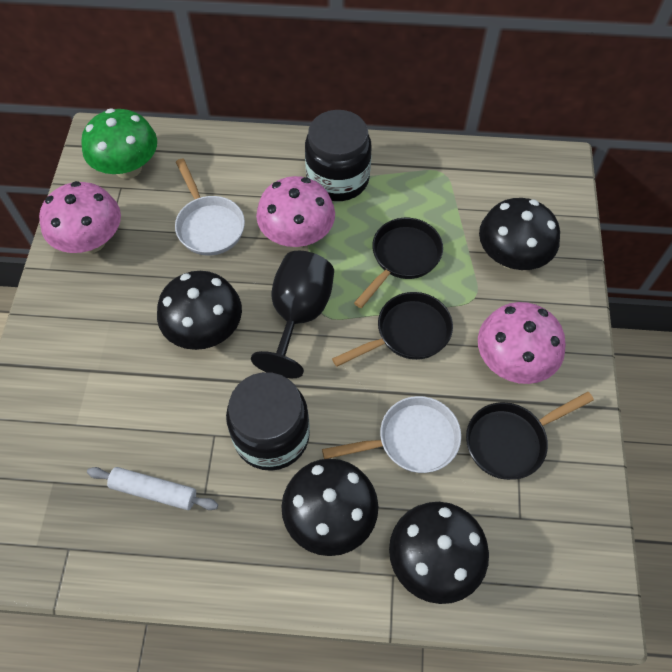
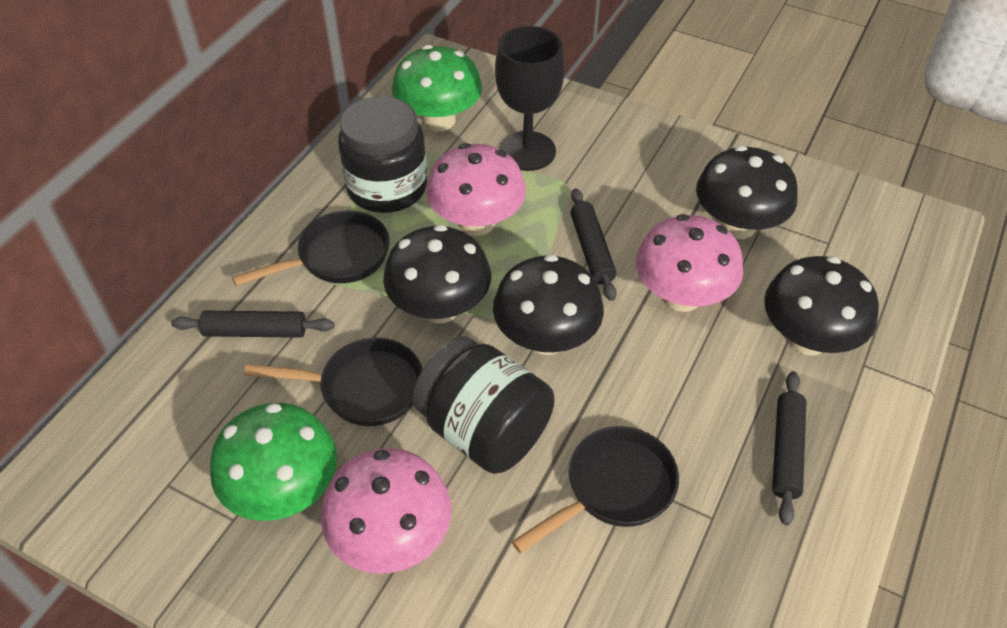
black rolling pin: none = 0 -> [171,311,334,338] [571,188,617,301] [772,371,807,525] = 3
green mushroom: [81,108,157,179] = 1 -> [210,403,337,521] [392,45,482,131] = 2
white pan: [175,159,245,256] [322,396,461,473] = 2 -> none = 0
white rolling pin: [87,467,218,510] = 1 -> none = 0

